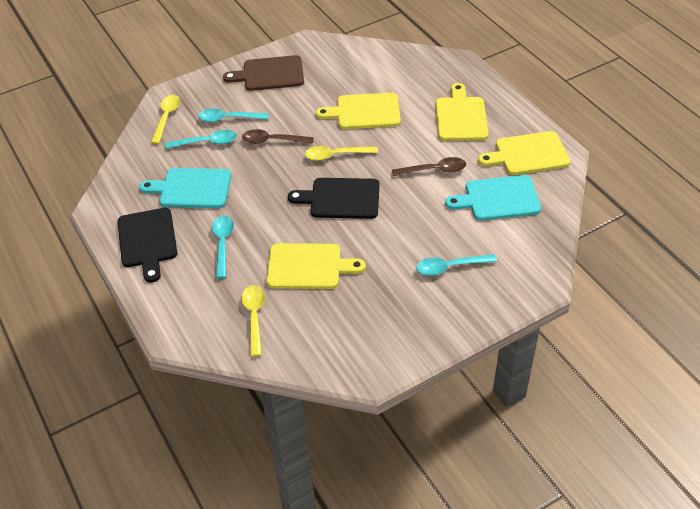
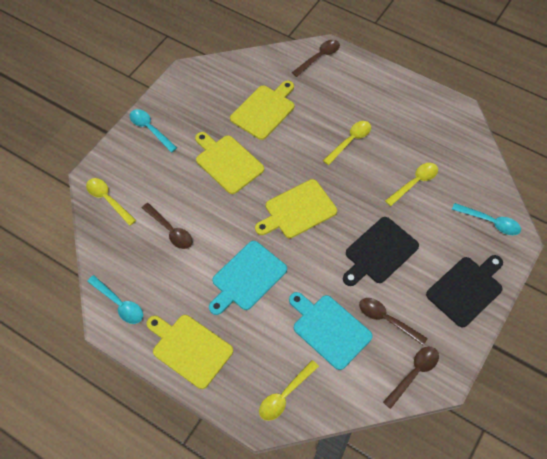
brown cutting board: [223,55,304,91] = 1 -> none = 0
brown spoon: [242,129,314,144] [392,157,466,176] = 2 -> [142,203,193,249] [292,40,340,77] [359,298,428,345] [383,347,439,409] = 4
turquoise spoon: [165,130,237,149] [198,109,269,122] [212,215,234,279] [416,254,497,276] = 4 -> [87,275,143,324] [130,109,177,152] [452,203,521,235] = 3
yellow spoon: [151,95,181,144] [241,285,265,357] [305,146,378,161] = 3 -> [86,178,136,226] [259,360,319,421] [323,121,371,165] [385,163,438,206] = 4

